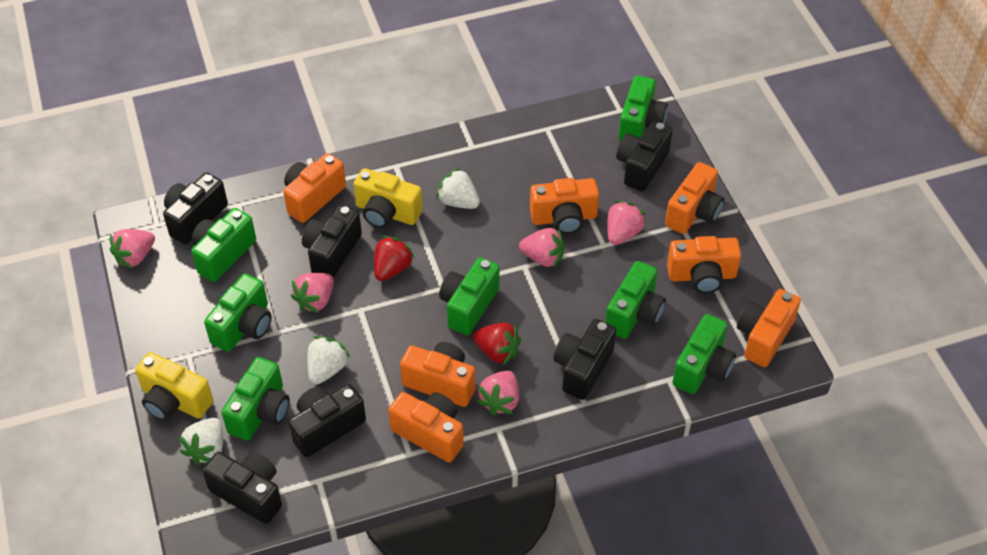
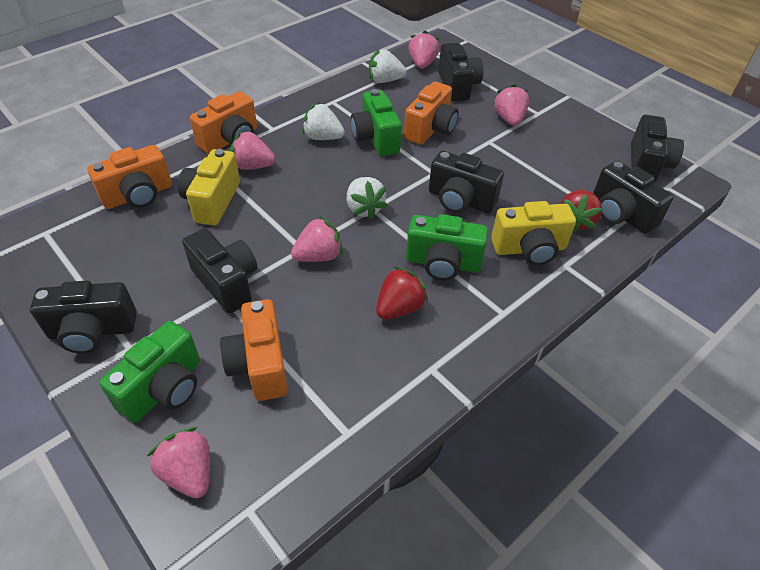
green camera: [191,208,256,282] [204,273,272,352] [221,357,290,441] [439,257,500,335] [605,261,666,339] [618,75,668,141] [672,314,736,394] = 7 -> [99,321,200,423] [350,89,402,156] [406,214,488,281] = 3
orange camera: [283,153,346,223] [388,392,464,462] [400,342,476,407] [530,178,599,234] [665,162,725,234] [667,236,741,293] [737,289,801,367] = 7 -> [87,145,172,209] [190,91,257,154] [220,299,288,401] [404,82,459,145] = 4

